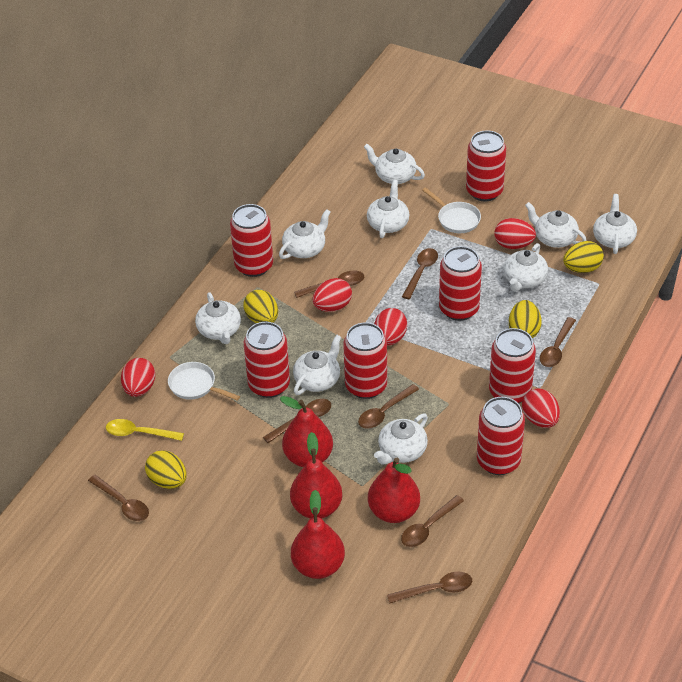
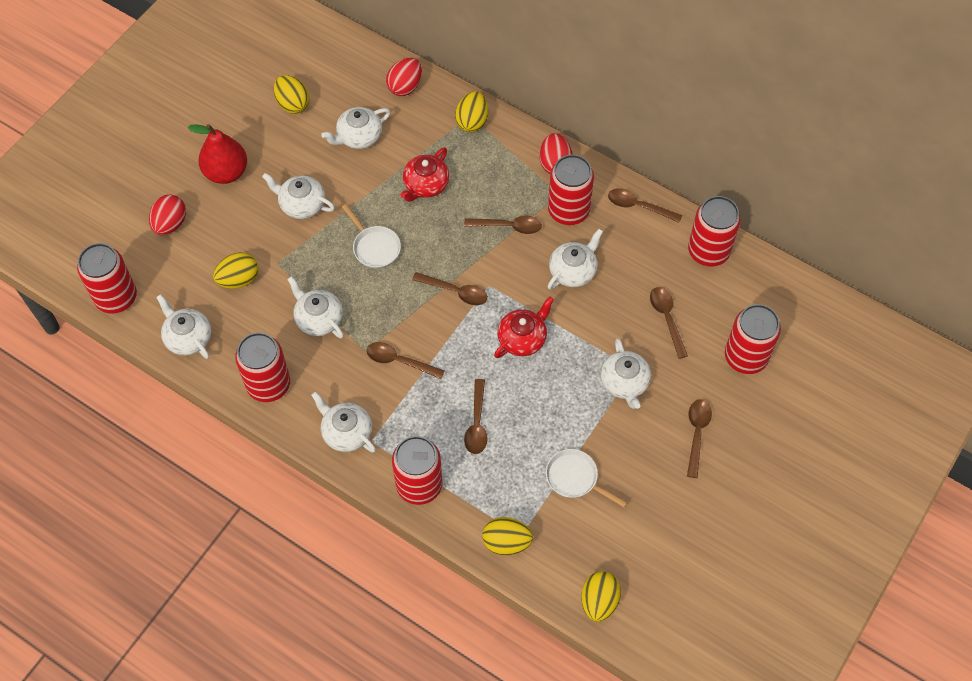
brown spoon: [88,475,149,521] [263,399,331,443] [294,271,364,298] [358,384,419,429] [387,572,472,604] [401,495,464,547] [402,248,438,299] [540,317,576,367] = 8 -> [366,342,444,379] [412,272,488,305] [464,216,542,234] [464,379,488,454] [608,188,682,223] [650,287,688,359] [687,399,712,478] = 7
red can: [230,204,273,277] [244,322,290,398] [343,322,387,399] [439,246,482,321] [466,130,506,201] [477,397,525,475] [489,328,536,404] = 7 -> [77,243,137,314] [235,333,290,402] [392,436,443,505] [548,154,594,225] [688,196,741,266] [725,304,781,374] = 6
red egg: [121,358,155,397] [313,278,352,312] [374,308,407,345] [494,218,536,249] [522,388,560,428] = 5 -> [149,195,186,235] [386,58,422,96] [540,133,572,174] = 3
red pear: [280,396,333,467] [290,432,343,519] [291,490,345,579] [368,458,420,523] = 4 -> [188,124,247,184] = 1
red teapot: none = 0 -> [401,147,449,202] [494,297,554,358] = 2
white teapot: [195,292,241,344] [279,209,331,259] [293,335,341,395] [364,144,425,184] [367,180,409,238] [374,414,428,464] [504,243,548,291] [525,202,587,248] [593,194,637,254] = 9 -> [156,294,211,359] [262,173,335,219] [287,276,344,339] [311,392,376,453] [321,107,391,149] [547,229,603,290] [601,338,651,409] = 7
yellow egg: [145,451,187,489] [243,290,278,323] [509,300,542,338] [563,241,604,273] = 4 -> [213,252,258,289] [274,75,309,114] [455,91,488,132] [482,517,533,555] [581,571,621,622] = 5
yellow spoon: [106,419,184,441] = 1 -> none = 0

